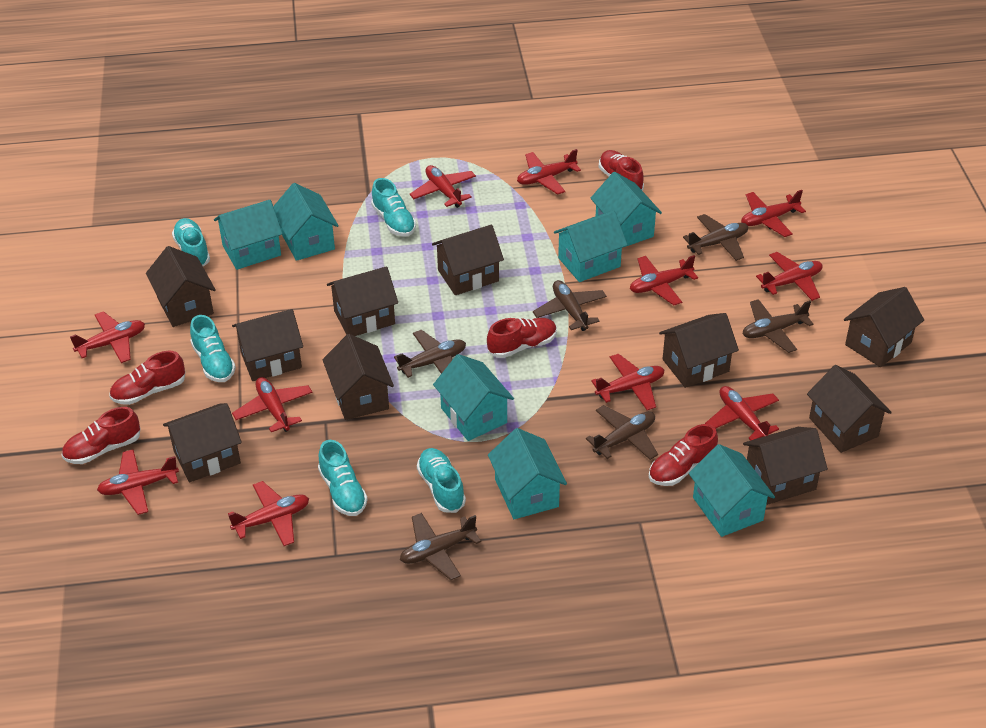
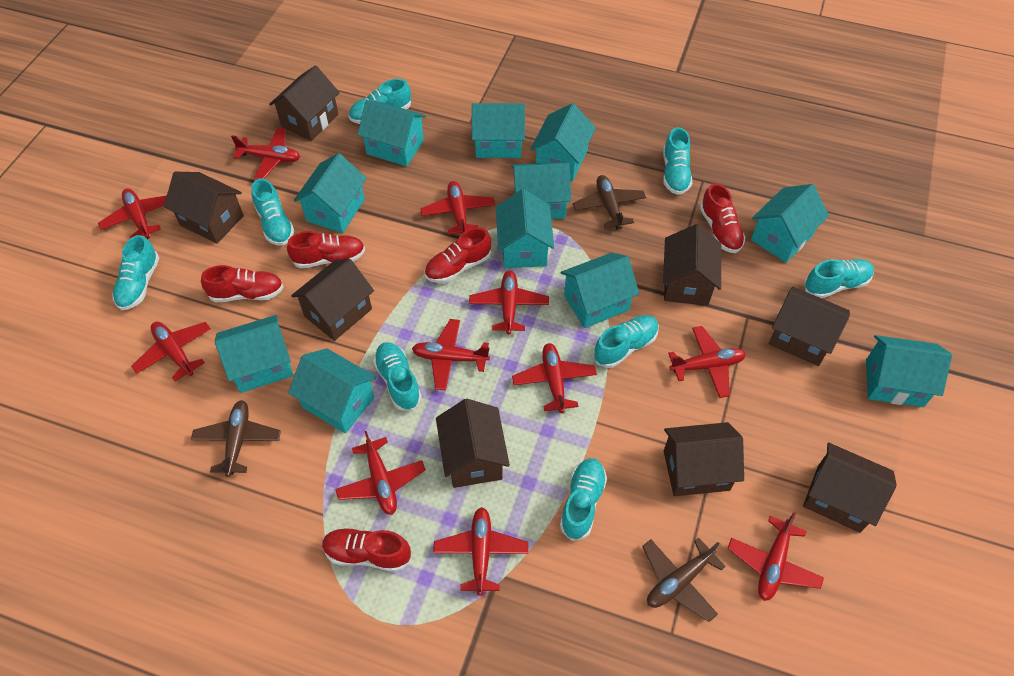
brown house: [146,246,216,327] [163,403,242,482] [232,309,303,381] [322,334,394,420] [327,266,398,336] [432,225,504,295] [659,313,739,388] [743,427,828,505] [807,365,892,453] [844,287,924,367] = 10 -> [164,172,244,244] [269,65,340,141] [291,259,374,341] [436,399,510,488] [663,224,721,306] [664,422,744,496] [769,286,850,366] [803,442,897,533] = 8
brown plane: [394,330,466,378] [400,513,481,580] [533,280,607,331] [586,405,658,460] [683,214,748,261] [743,299,814,353] = 6 -> [191,400,281,477] [573,175,646,230] [642,537,726,622] = 3
turquoise house: [214,200,283,270] [273,183,339,261] [433,354,514,441] [488,428,567,519] [554,211,628,282] [590,172,662,248] [689,444,775,537] = 7 -> [215,315,293,393] [288,348,376,433] [294,153,367,233] [357,100,426,167] [472,103,525,158] [496,189,554,268] [511,162,571,219] [530,103,596,181] [560,253,639,328] [751,184,829,263] [866,335,952,407] = 11
turquoise shoe: [172,218,210,266] [190,315,236,382] [318,440,368,516] [371,178,416,237] [417,448,466,513] = 5 -> [112,235,160,310] [251,178,294,246] [349,79,411,124] [373,342,422,411] [560,458,607,541] [593,315,659,368] [663,127,692,195] [804,259,874,298] = 8

